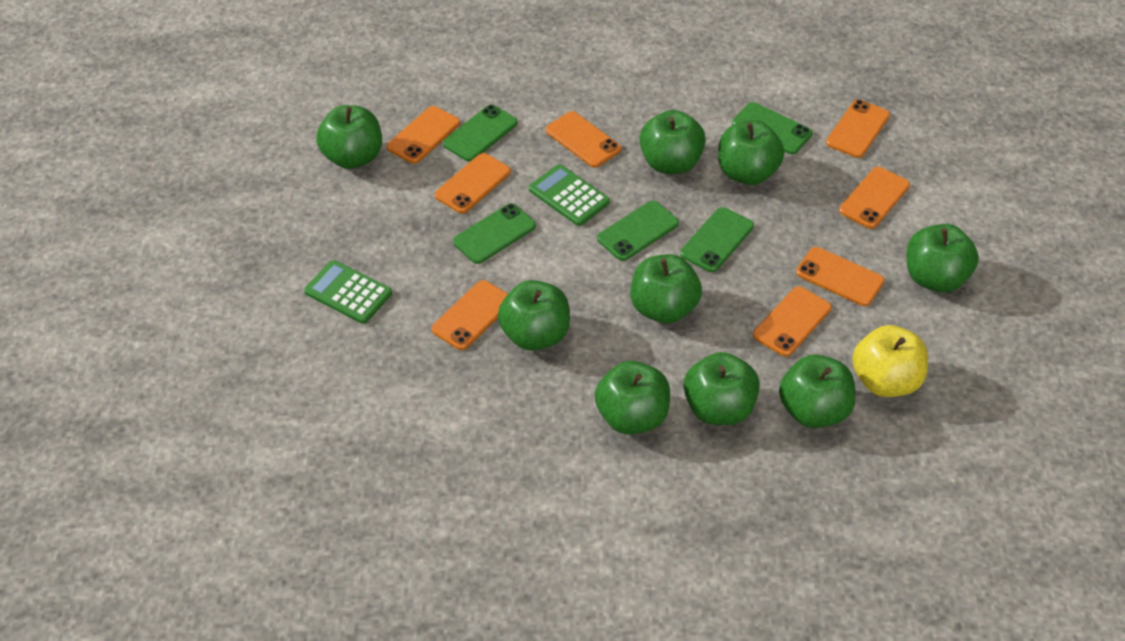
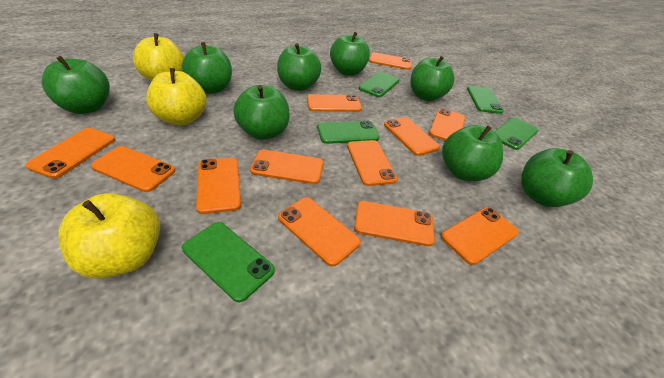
green apple: [316,105,382,169] [498,280,570,351] [595,361,670,434] [630,254,702,324] [640,110,706,174] [684,352,760,425] [718,120,784,185] [779,355,856,428] [906,224,979,292] = 9 -> [42,56,110,114] [182,42,232,94] [233,85,290,140] [277,43,321,91] [330,32,370,76] [410,56,455,101] [442,125,503,181] [521,148,593,207] = 8
green calculator: [304,260,392,324] [529,164,610,226] = 2 -> none = 0
orange phone: [387,106,460,164] [431,280,508,350] [435,153,511,214] [546,111,621,168] [753,286,831,357] [796,247,885,306] [826,100,890,158] [839,167,910,229] = 8 -> [25,128,115,179] [91,146,175,192] [196,158,241,214] [250,150,324,184] [278,197,361,267] [307,94,362,112] [347,140,397,186] [354,201,435,246] [369,52,412,70] [384,117,440,156] [429,108,465,141] [441,207,519,265] = 12
yellow apple: [852,325,928,397] = 1 -> [58,193,160,279] [133,33,184,82] [146,68,207,126] = 3

